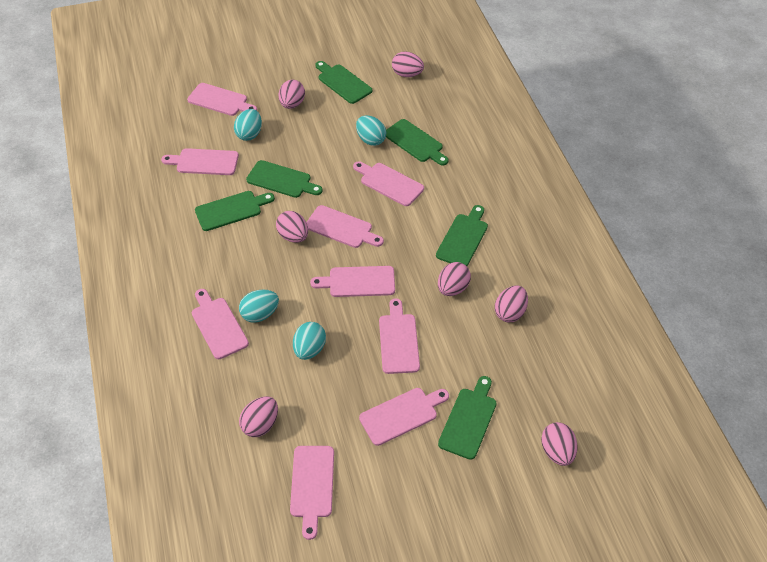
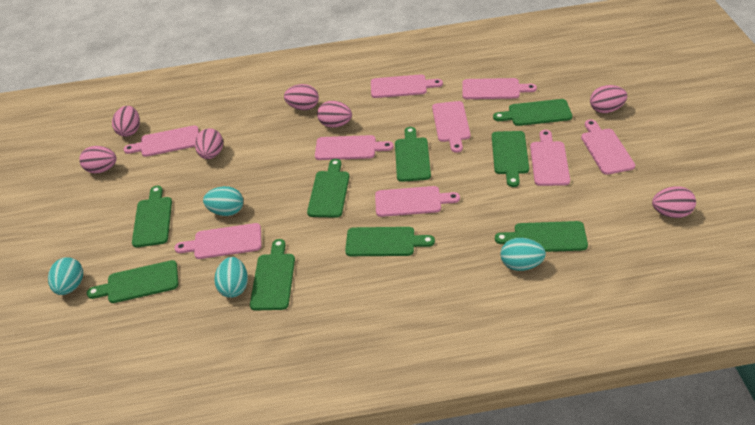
green cutting board: [195,191,275,231] [246,160,323,198] [315,61,372,104] [386,119,449,166] [436,205,488,266] [438,376,496,460] = 6 -> [87,260,179,303] [132,186,172,247] [250,239,295,311] [307,159,349,218] [345,227,435,256] [395,127,431,182] [492,131,529,187] [493,99,572,126] [495,221,588,252] = 9

